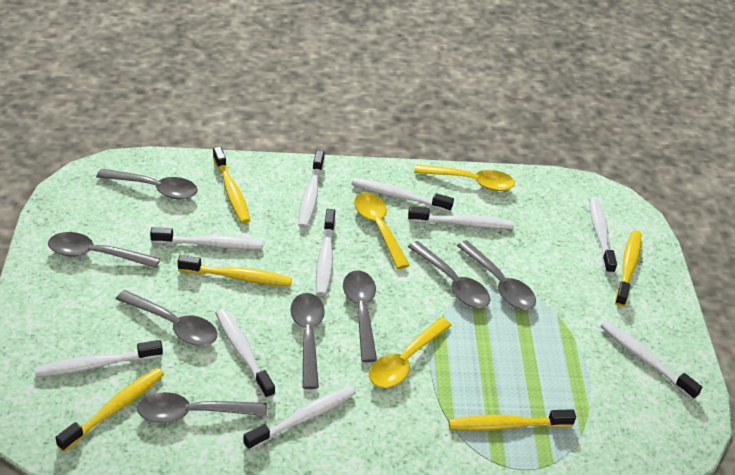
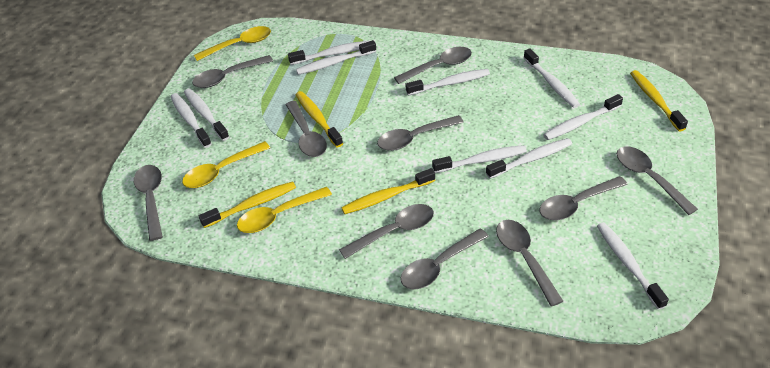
grey spoon: [48,232,160,268] [96,169,198,199] [116,290,217,346] [137,392,267,423] [290,293,325,389] [343,270,377,363] [408,241,490,308] [457,240,536,310] = 8 -> [134,165,163,241] [192,55,273,88] [285,101,327,157] [339,204,434,259] [377,115,464,151] [394,47,472,84] [401,228,489,289] [496,220,563,307] [540,176,628,220] [617,147,698,215] = 10
yellow toothbrush: [55,368,164,452] [178,255,292,286] [213,147,250,224] [449,409,576,431] [615,231,641,307] = 5 -> [199,181,296,228] [296,91,343,148] [341,168,435,214] [630,70,688,132] = 4

